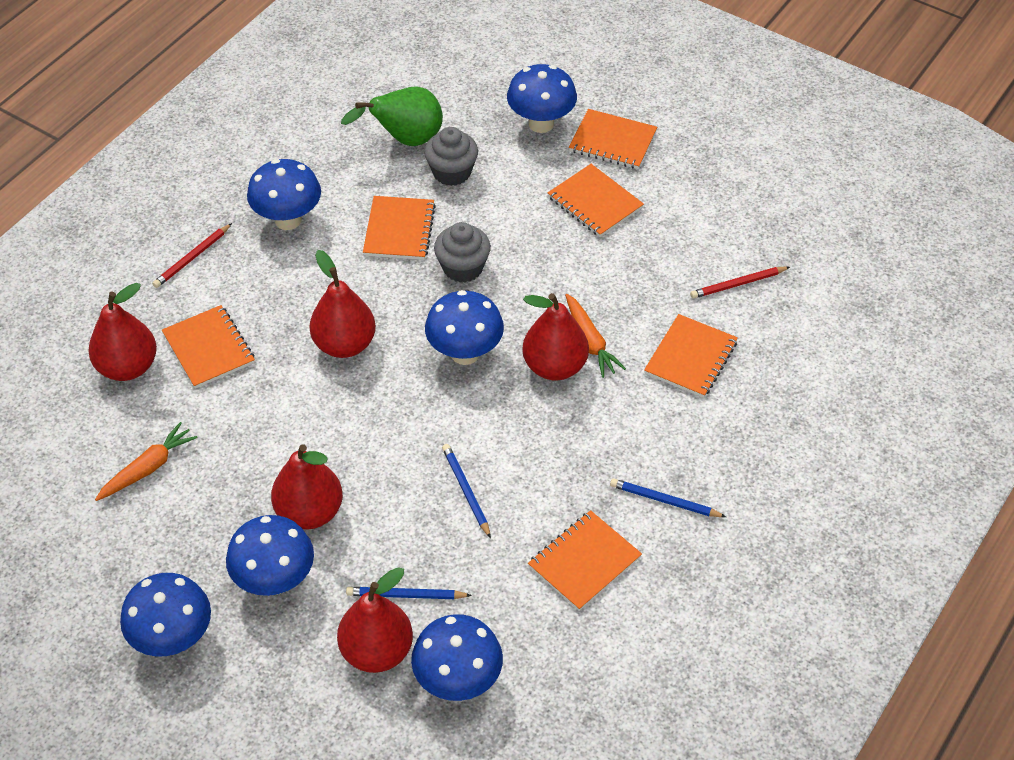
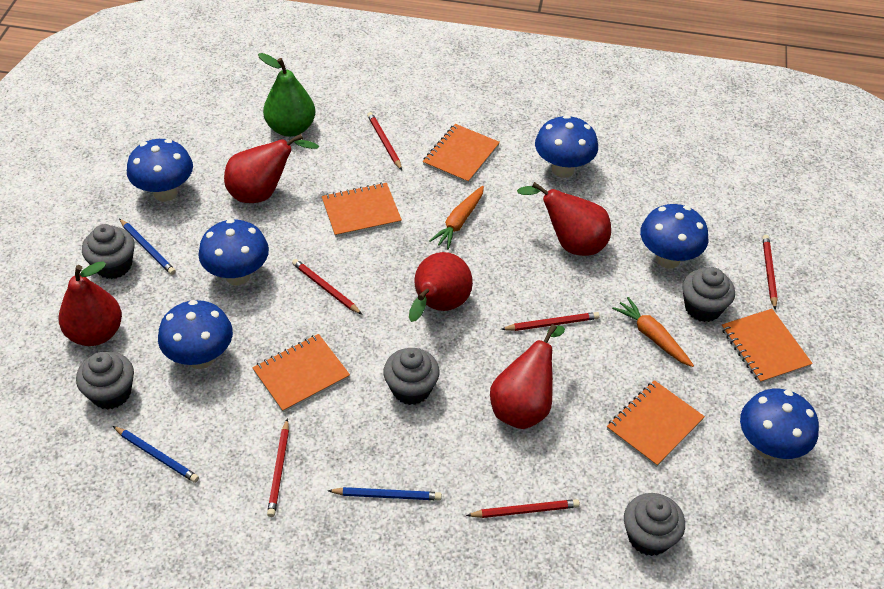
grey cupcake: [424,127,478,186] [434,222,491,283] = 2 -> [76,352,134,410] [82,224,135,279] [384,348,440,405] [624,493,685,556] [682,267,735,322] = 5
orange notebook: [162,305,255,389] [363,196,436,260] [528,510,642,611] [548,164,644,237] [569,109,657,169] [644,314,738,398] = 6 -> [252,334,350,413] [322,183,402,237] [423,124,500,184] [607,380,705,467] [721,309,813,383] = 5
red pencil: [152,223,232,288] [690,267,790,299] = 2 -> [267,418,289,517] [292,259,362,315] [367,112,402,170] [466,499,580,518] [501,312,599,331] [762,235,777,310] = 6

